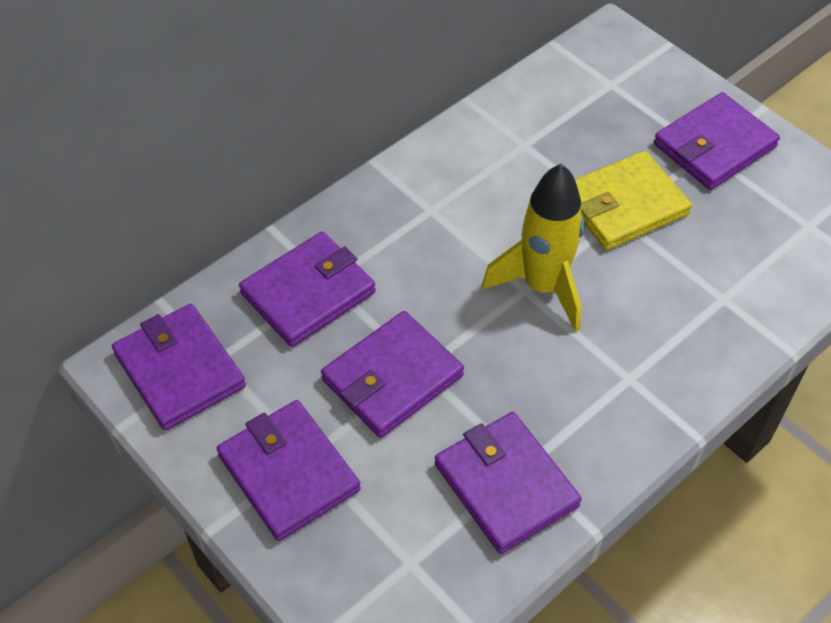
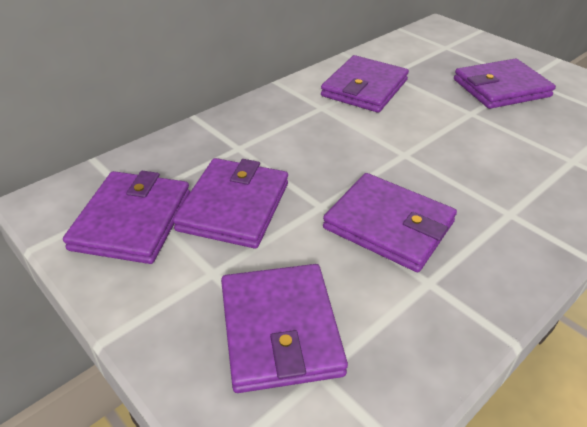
yellow rocket: [482,164,584,332] = 1 -> none = 0
yellow wallet: [575,151,692,250] = 1 -> none = 0

